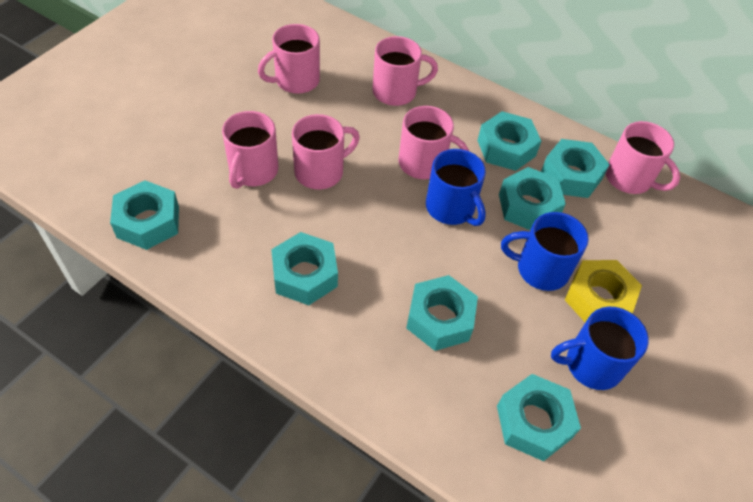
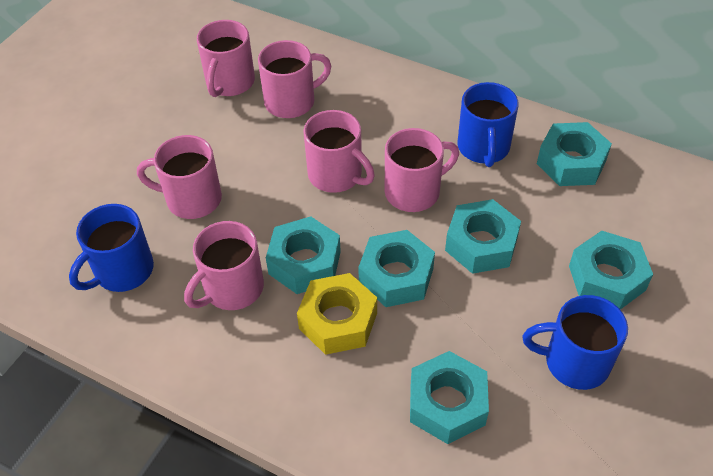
turquoise nut: [110,180,179,250] [271,232,338,305] [406,275,478,351] [477,111,541,171] [497,374,581,461] [499,167,566,230] [541,139,610,198] = 7 -> [266,216,341,294] [358,230,435,307] [410,351,489,444] [445,199,521,274] [537,122,612,186] [569,231,653,310] = 6

